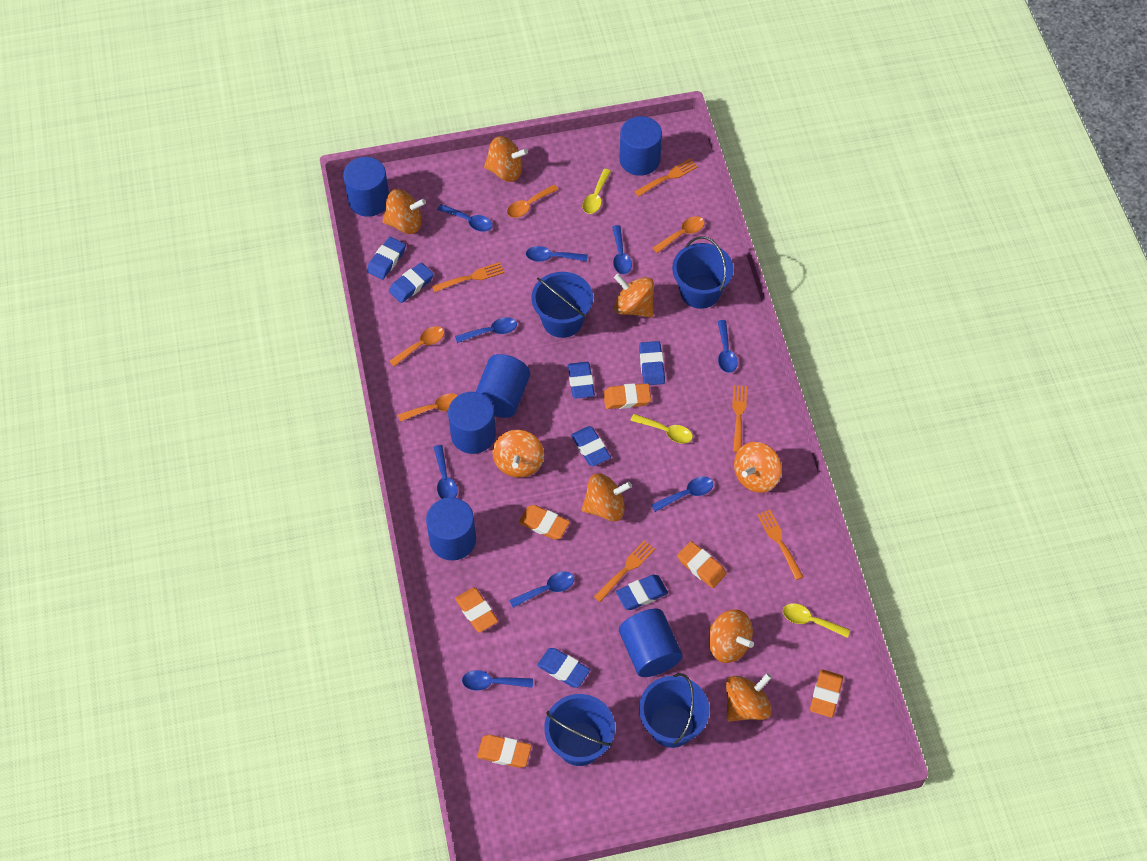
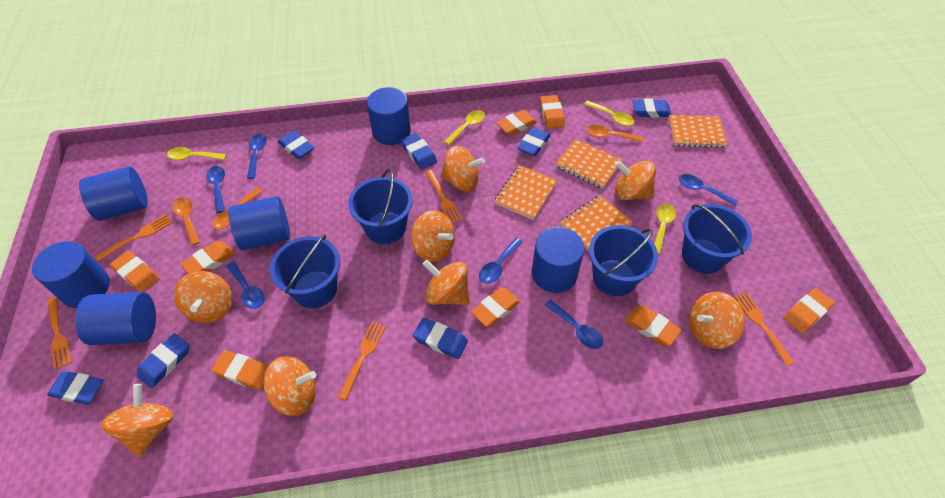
blue spoon: [434,445,458,499] [437,204,492,232] [455,317,517,343] [462,670,533,691] [509,571,574,608] [526,246,588,262] [612,225,632,274] [651,476,713,512] [718,320,738,373] = 9 -> [206,166,225,213] [226,261,265,309] [247,134,266,179] [479,238,523,283] [545,300,603,349] [679,174,738,206] = 6
orange eraser: [455,587,498,632] [477,735,532,768] [519,505,570,540] [603,383,651,409] [677,541,727,588] [810,669,843,718] = 6 -> [110,251,160,292] [181,241,235,274] [211,350,268,390] [471,287,520,327] [496,110,537,136] [540,95,565,128] [625,306,681,346] [783,288,835,334] = 8
orange notebook: none = 0 -> [494,165,558,220] [556,139,623,188] [559,195,632,251] [668,115,728,148] = 4
orange spoon: [389,326,444,367] [398,393,458,422] [507,185,558,218] [653,216,705,253] = 4 -> [173,197,200,246] [212,188,263,229] [586,125,643,142] = 3
yellow spoon: [582,169,611,214] [630,414,693,444] [783,603,850,638] = 3 -> [167,147,227,160] [444,110,485,145] [584,101,634,126] [654,203,676,254] = 4

